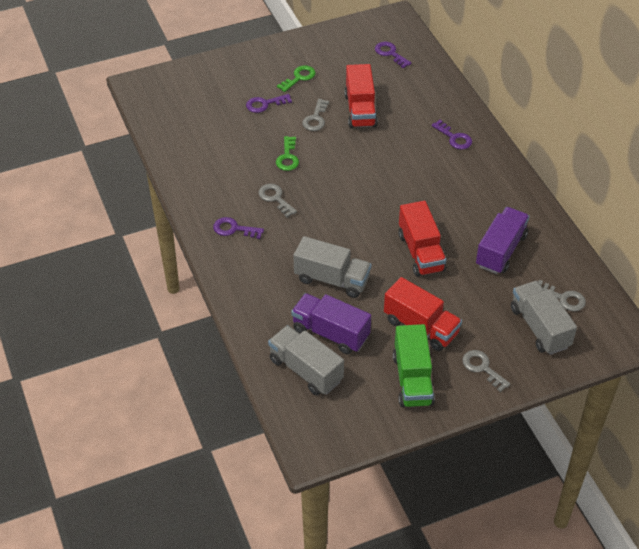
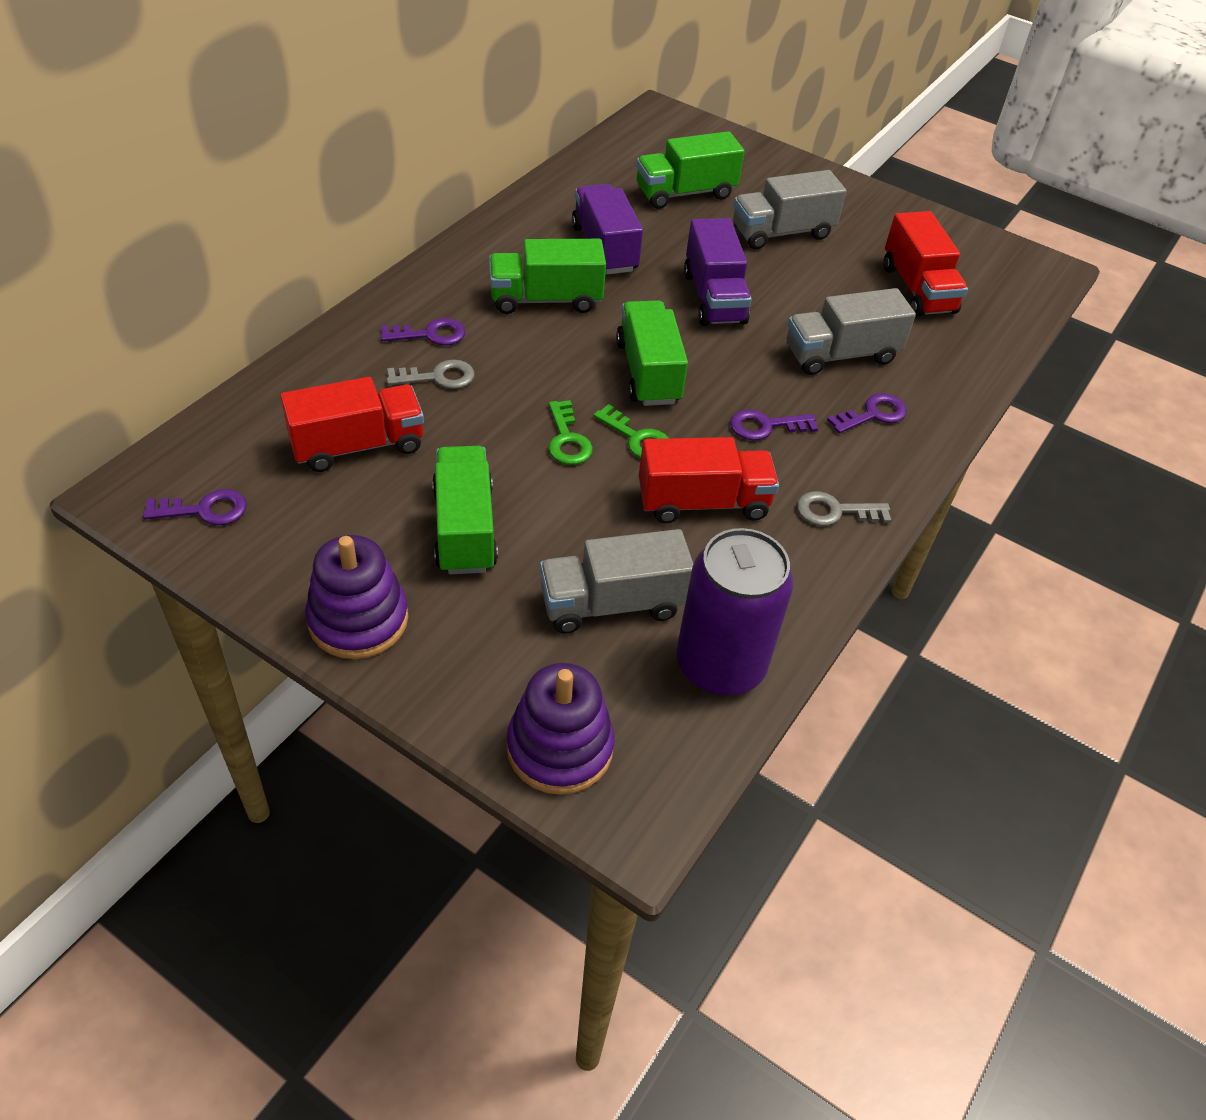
green truck: [393,324,435,407] = 1 -> [432,446,498,574] [489,239,606,314] [616,300,688,406] [636,131,745,209] = 4
grey key: [259,184,297,217] [302,99,329,131] [462,350,511,392] [538,280,586,311] = 4 -> [386,360,474,389] [797,491,891,526] = 2
purple can: none = 0 -> [676,528,793,695] = 1
purple stacking toy: none = 0 -> [305,535,408,659] [507,663,615,795] = 2

